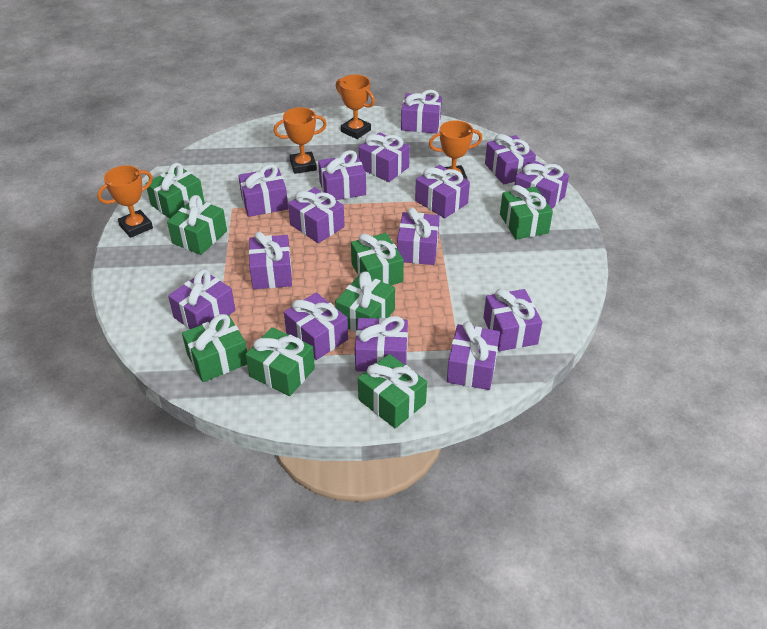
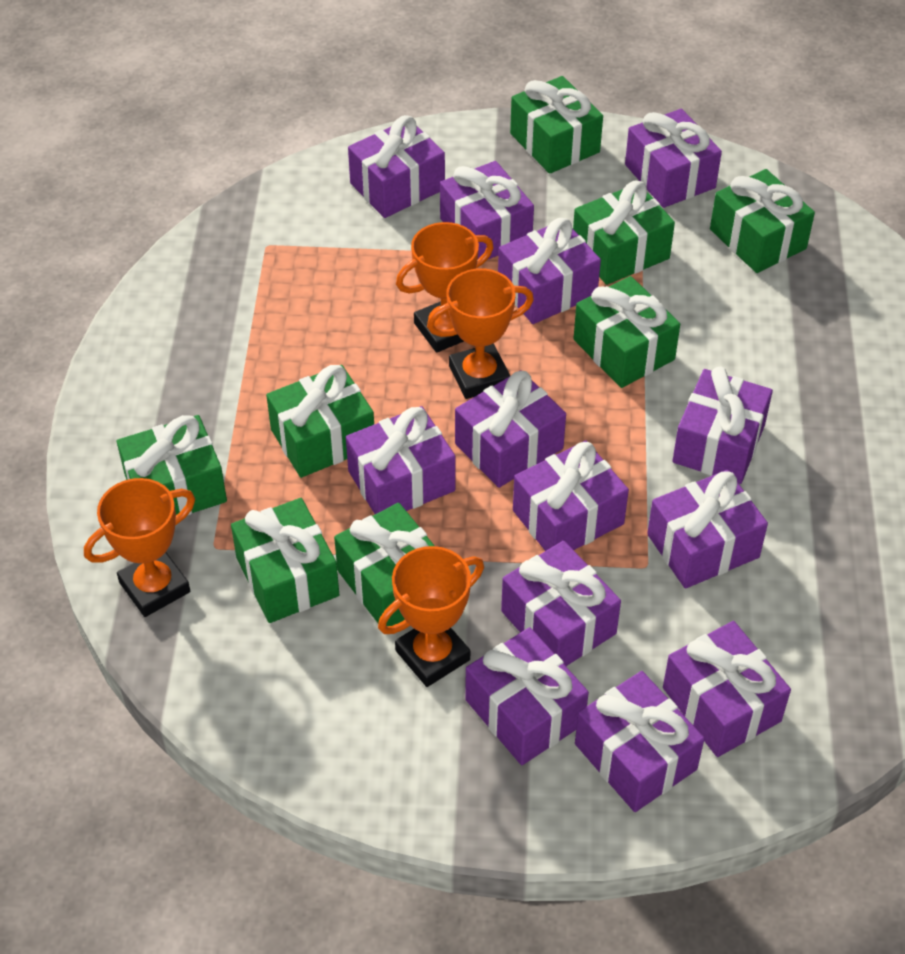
purple gift: [168,269,235,329] [238,164,288,217] [249,232,292,289] [284,292,348,360] [288,187,345,243] [318,150,366,200] [355,316,408,372] [358,132,410,182] [397,208,440,265] [401,90,442,134] [415,165,470,218] [447,321,500,390] [483,289,542,351] [485,134,536,185] [515,161,569,209] = 15 -> [346,406,455,514] [348,115,445,218] [440,161,534,260] [455,370,566,488] [465,627,589,765] [498,218,601,324] [501,541,621,666] [513,440,629,551] [575,671,705,812] [625,109,722,208] [647,470,768,589] [663,621,791,757] [673,367,773,484] = 13

